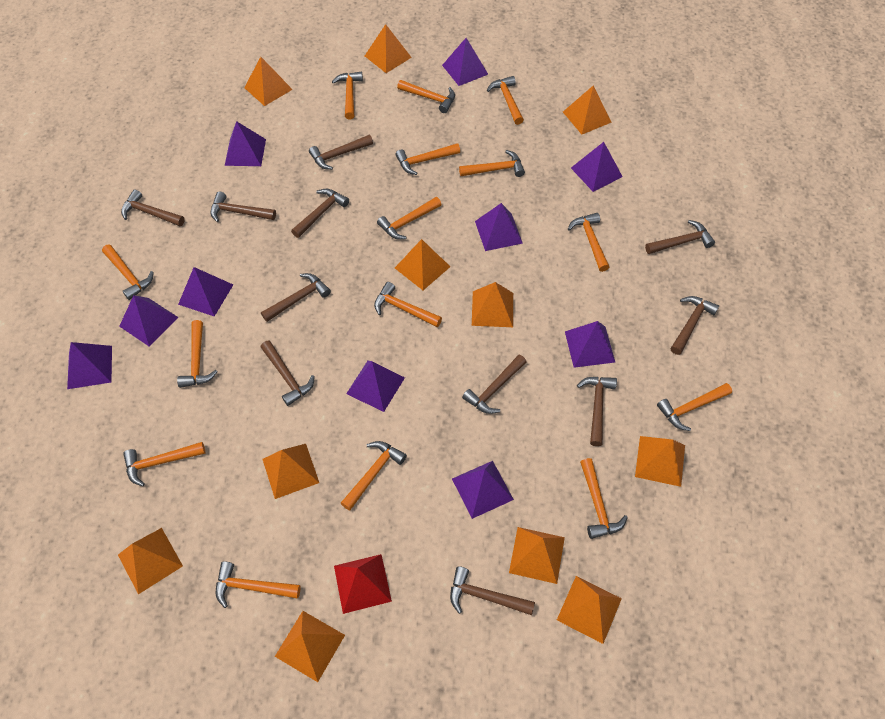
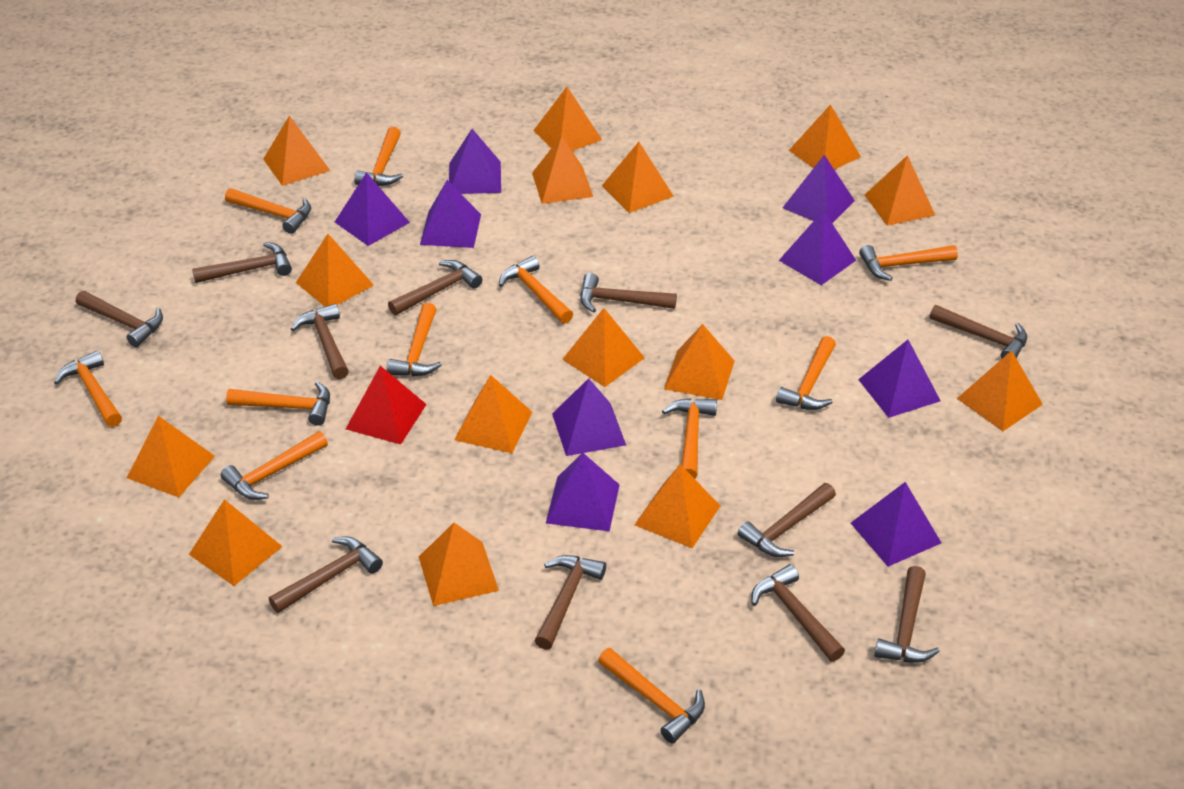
orange hammer: [102,245,154,300] [123,442,205,486] [177,320,218,388] [216,561,301,608] [332,72,363,119] [341,441,407,511] [374,282,442,327] [377,197,442,240] [395,143,460,175] [397,80,455,113] [459,150,525,177] [487,76,524,125] [568,213,609,272] [580,458,628,539] [657,383,732,431] = 15 -> [54,350,122,427] [220,431,328,500] [225,188,311,234] [226,381,330,426] [354,127,403,186] [387,303,442,376] [499,256,573,324] [598,648,705,744] [662,398,717,479] [776,336,836,410] [859,245,958,281] = 11
orange pyramid: [118,528,183,594] [244,57,293,106] [263,444,319,499] [275,611,345,682] [365,24,412,73] [395,239,450,290] [472,282,513,327] [509,527,565,584] [557,576,622,644] [563,85,611,134] [635,436,685,487] = 11 -> [127,416,215,497] [189,499,283,586] [263,116,330,186] [296,234,374,307] [419,523,499,606] [454,375,532,453] [532,136,593,204] [533,87,602,151] [562,308,645,387] [602,142,674,213] [635,464,720,548] [664,324,735,400] [789,104,861,169] [865,155,935,226] [957,350,1043,431] = 15
purple pyramid: [67,342,112,389] [119,295,178,346] [178,267,233,316] [225,121,266,166] [346,361,405,412] [442,38,488,86] [452,461,514,519] [475,203,523,251] [565,321,615,368] [571,142,623,192] = 10 -> [335,172,410,246] [420,180,481,248] [449,129,501,194] [546,453,619,531] [552,378,626,456] [779,210,856,285] [783,155,855,223] [851,482,941,567] [858,340,941,418] = 9

